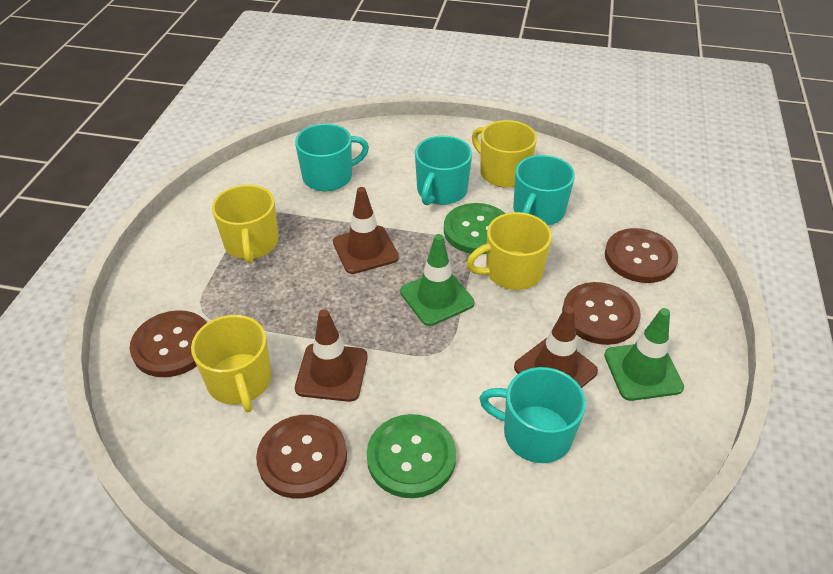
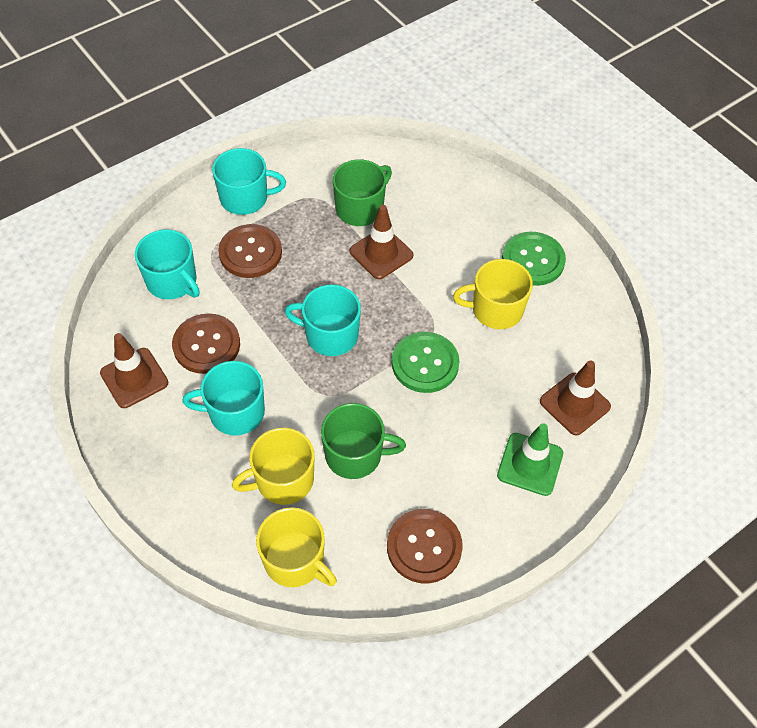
brown button: [130,310,207,377] [256,415,347,499] [562,282,641,345] [605,228,678,283] = 4 -> [172,313,240,374] [218,224,282,278] [387,509,463,583] = 3
green mug: none = 0 -> [321,403,406,479] [333,159,392,226] = 2
green traffic cone: [400,234,474,326] [604,308,684,401] = 2 -> [497,423,563,496] = 1
yellow mug: [191,315,272,412] [212,185,279,264] [467,212,552,290] [472,120,537,188] = 4 -> [232,428,314,505] [256,507,337,587] [453,259,533,329] = 3

